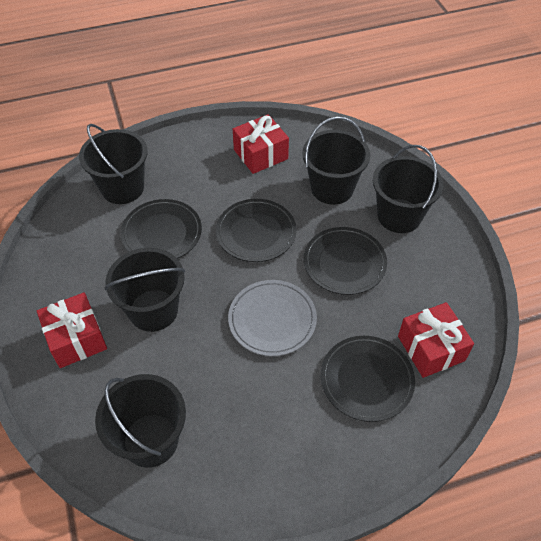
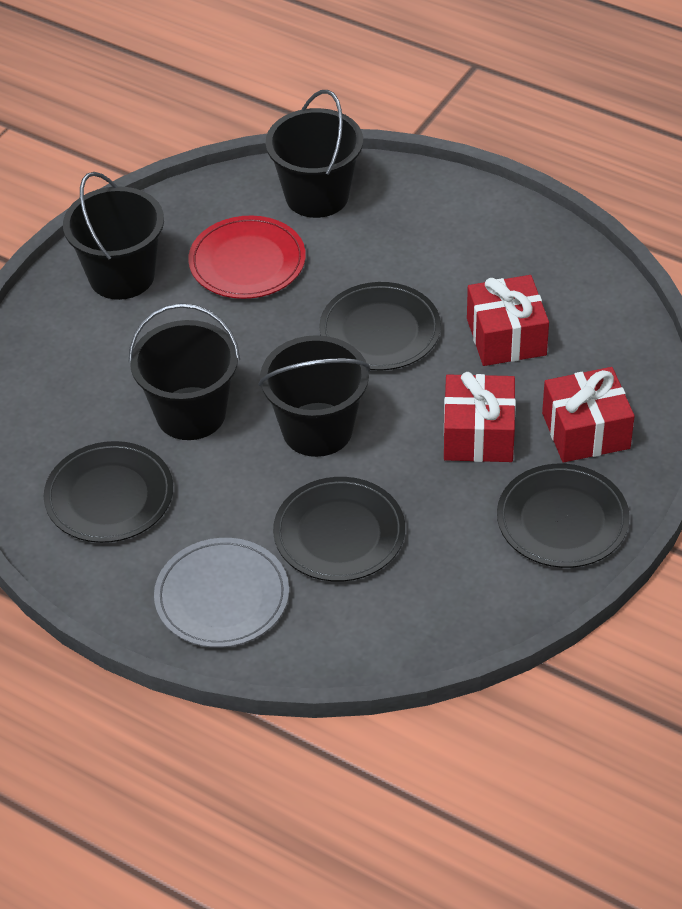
black bucket: [79,124,148,204] [95,374,186,468] [105,248,185,332] [302,116,370,205] [373,145,443,233] = 5 -> [63,172,164,300] [129,303,240,440] [259,335,370,457] [266,90,363,218] = 4
red plate: none = 0 -> [188,216,306,299] = 1

